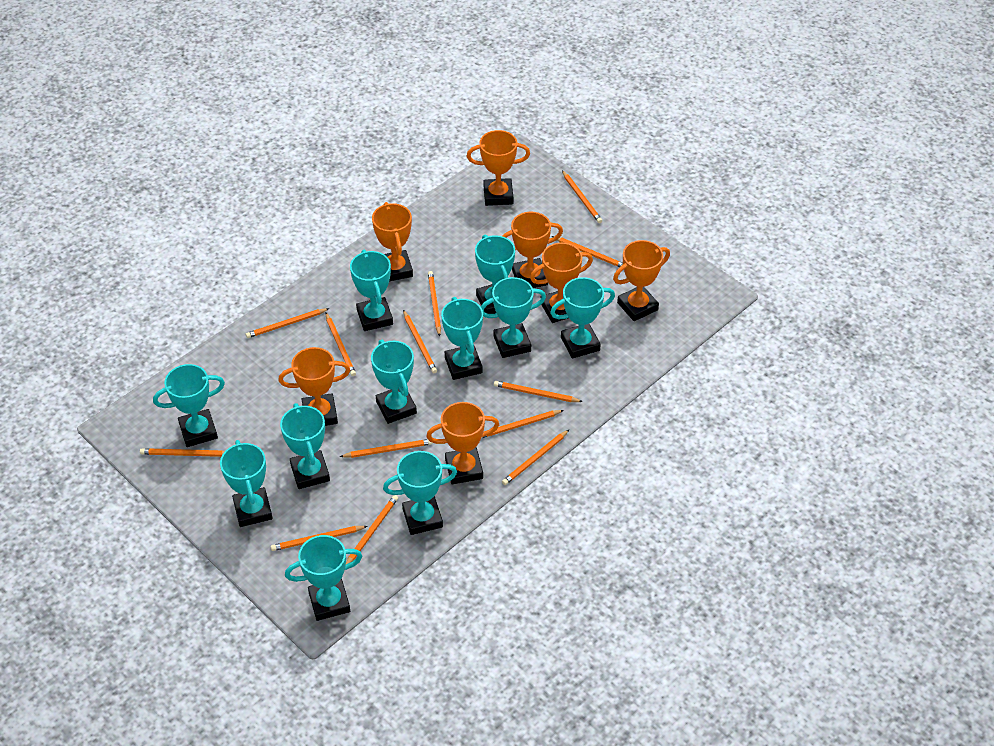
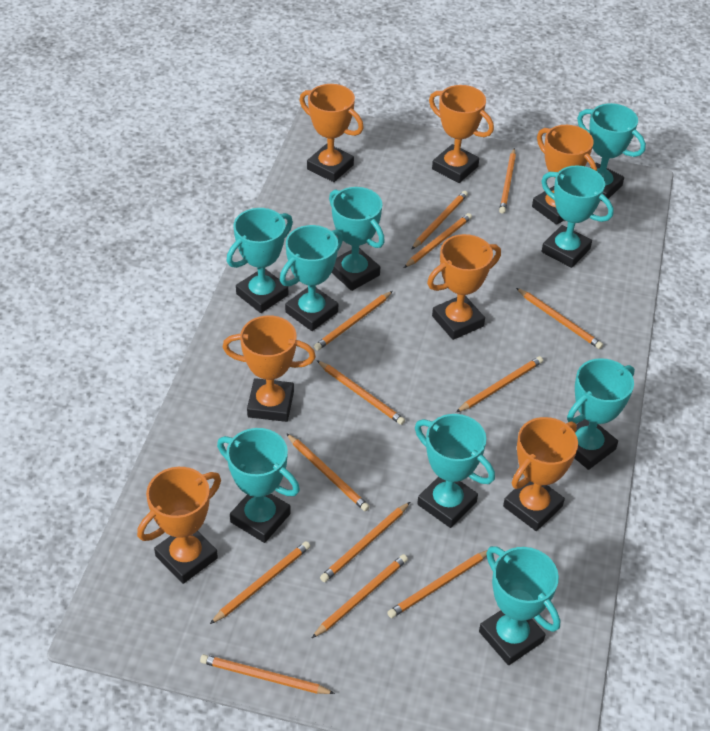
turquoise trophy: [153,364,225,447] [220,440,273,527] [280,403,330,489] [285,535,363,621] [350,250,393,331] [371,340,417,424] [383,451,457,535] [441,297,483,380] [475,235,515,314] [481,277,546,358] [550,277,615,359] = 11 -> [217,428,300,543] [226,208,293,313] [280,225,343,331] [329,187,385,291] [415,414,495,528] [479,546,560,665] [541,165,614,268] [567,358,635,470] [577,103,646,201] = 9

